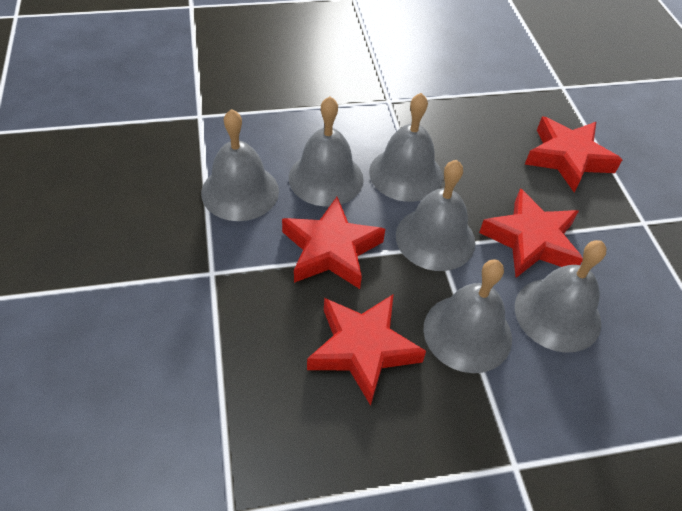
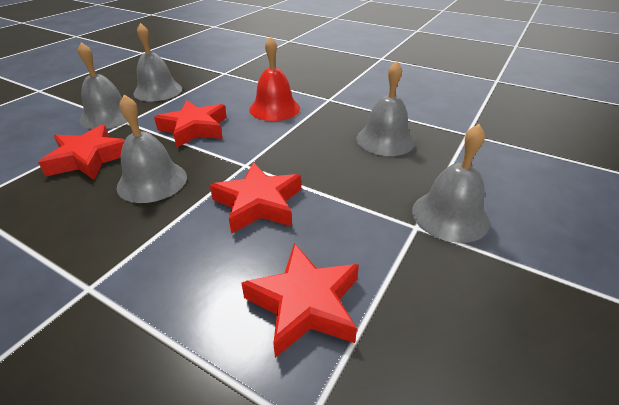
grey bell: [201,109,279,221] [289,96,364,206] [369,93,443,202] [396,160,475,271] [423,259,512,373] [515,240,606,353] = 6 -> [78,42,127,129] [117,95,187,203] [133,23,182,102] [356,61,415,156] [412,124,490,243] = 5
red bell: none = 0 -> [249,36,300,121] = 1

